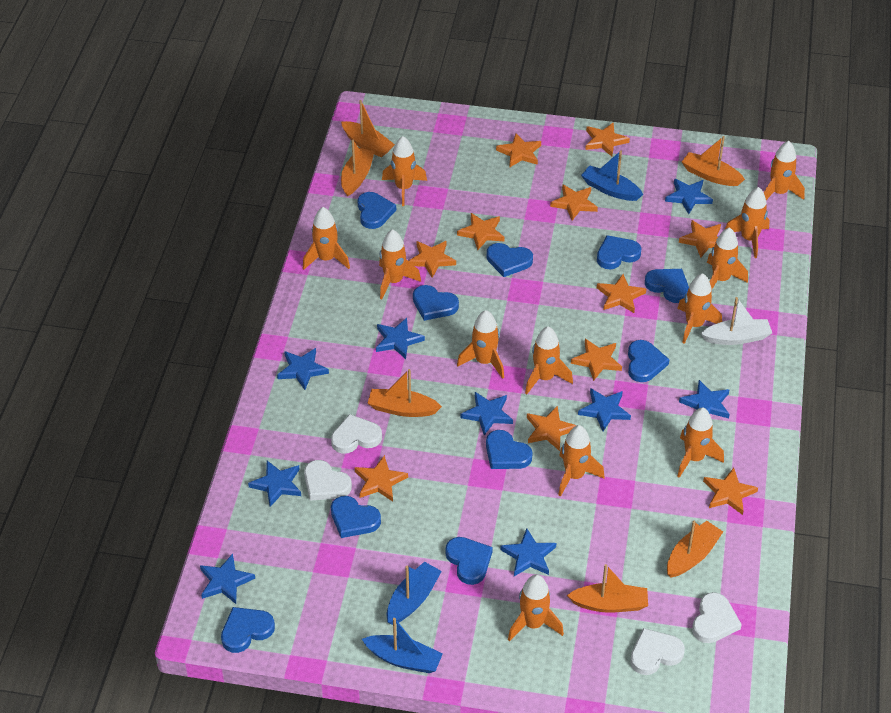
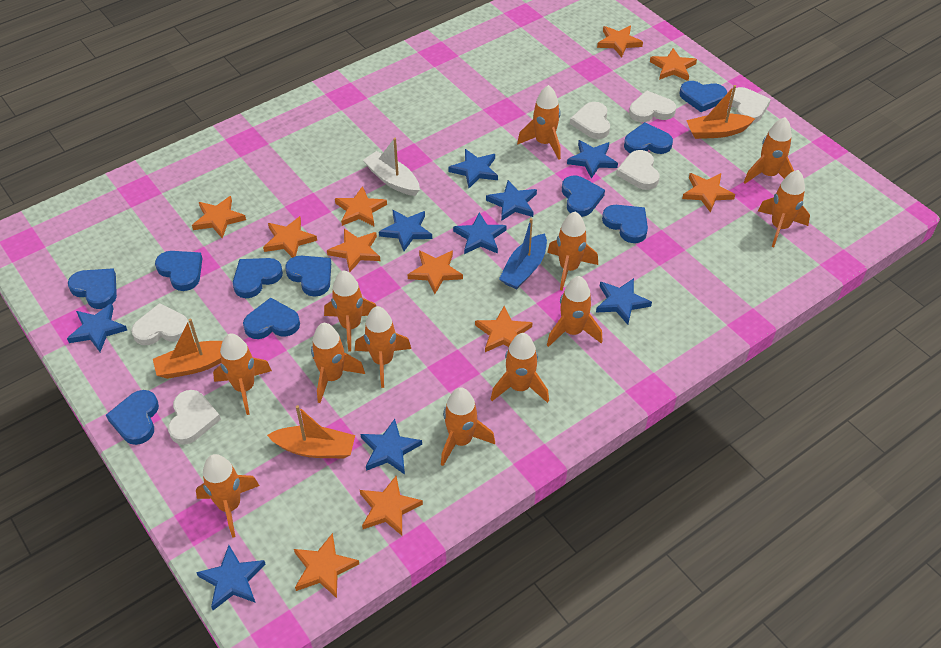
blue boat: [362,618,443,673] [387,562,442,625] [581,150,643,201] = 3 -> [499,218,547,289] = 1
orange boat: [341,100,395,157] [341,140,375,196] [367,369,442,417] [567,564,648,613] [667,521,723,578] [682,136,745,186] = 6 -> [153,319,223,379] [267,405,355,458] [686,85,755,139] = 3
white heart: [304,460,352,501] [331,414,382,454] [630,628,685,675] [692,592,742,643] = 4 -> [131,303,190,345] [168,390,221,445] [570,102,610,139] [616,150,659,190] [629,90,676,122] [729,87,771,124] = 6

